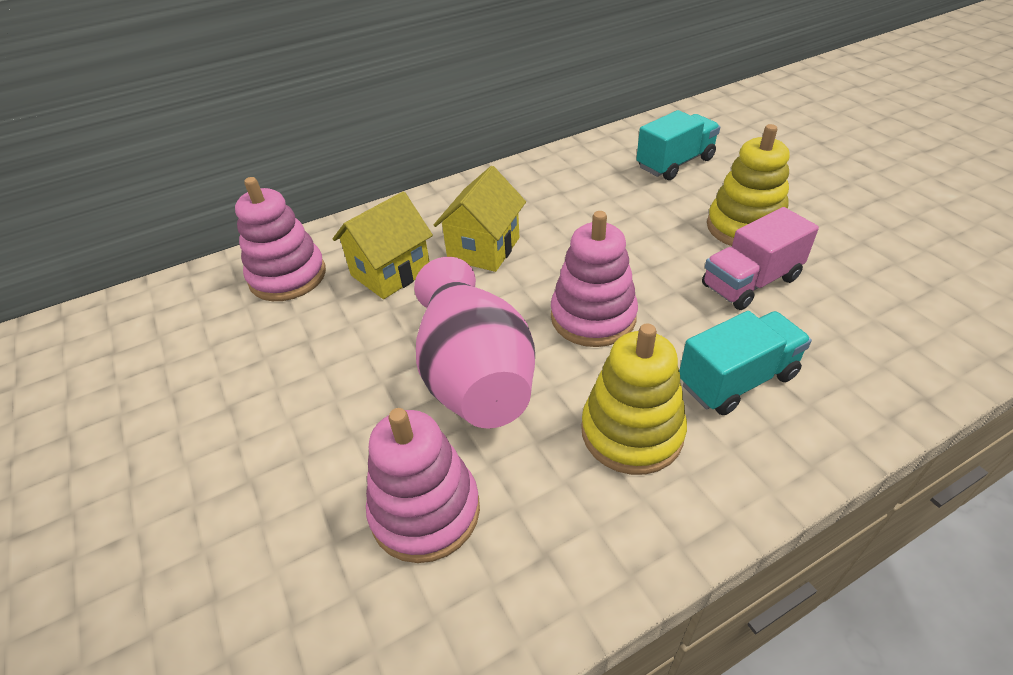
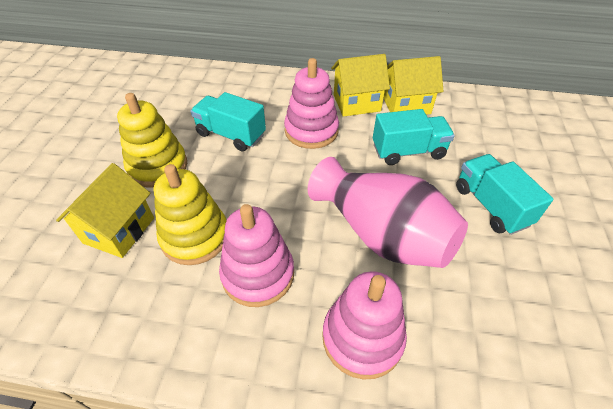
pink truck: [702,207,819,310] = 1 -> none = 0
turquoise truck: [636,110,720,180] [679,311,812,415] = 2 -> [190,92,266,151] [373,109,455,165] [456,154,553,235] = 3
yellow house: [333,191,433,299] [434,166,526,272] = 2 -> [56,163,154,258] [331,54,390,117] [383,56,443,115] = 3

